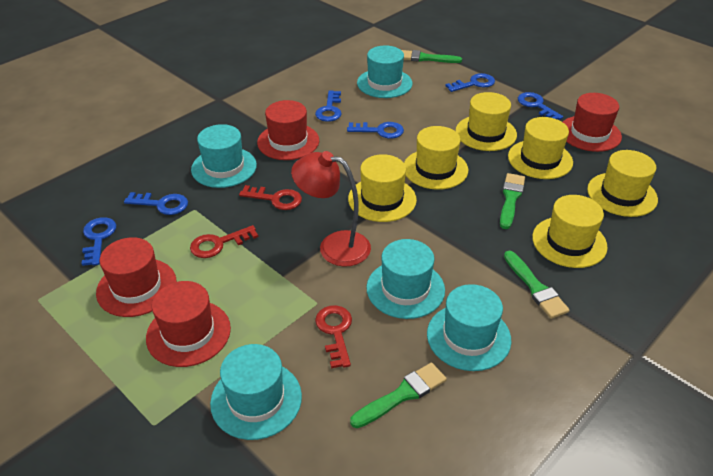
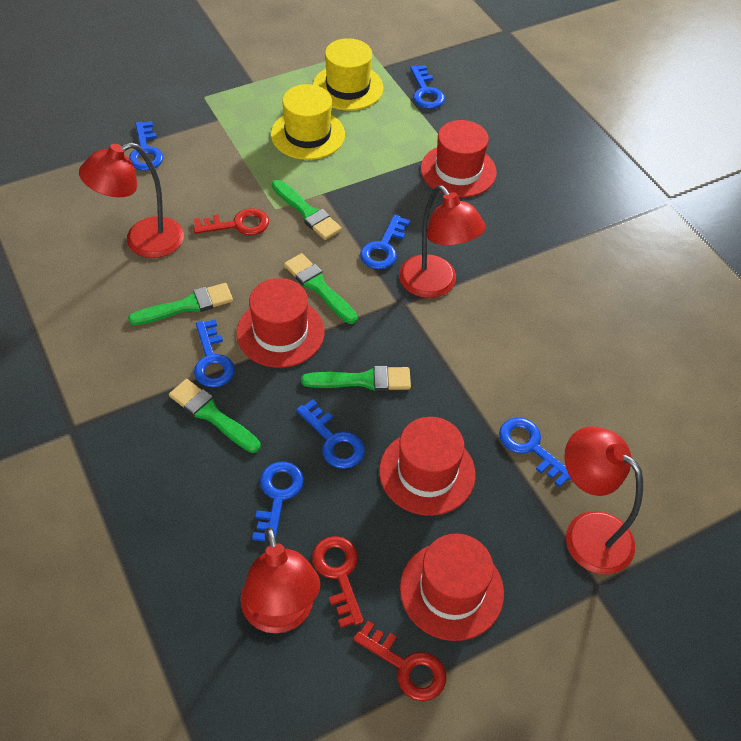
blue key: [82,217,116,266] [124,192,188,215] [315,90,342,122] [347,122,404,139] [445,73,495,92] [518,92,563,120] = 6 -> [129,121,164,171] [194,320,235,388] [252,461,304,542] [296,399,365,469] [360,215,410,270] [410,65,445,109] [499,417,571,487] = 7
green brush: [350,362,447,428] [402,50,462,63] [500,173,525,229] [504,251,570,319] = 4 -> [128,283,233,325] [169,379,261,453] [272,180,342,240] [284,253,358,324] [301,366,411,391] = 5
red lamp: [291,151,371,267] = 1 -> [79,142,184,258] [241,527,320,633] [399,185,486,298] [565,426,643,574] = 4
turquoise hat: [191,124,257,188] [210,344,302,440] [357,46,413,98] [366,239,445,319] [427,284,511,371] = 5 -> none = 0
yellow hat: [348,154,417,222] [404,126,468,190] [456,92,517,151] [508,117,573,179] [532,195,608,268] [587,150,658,217] = 6 -> [271,84,345,160] [313,38,384,111] = 2

